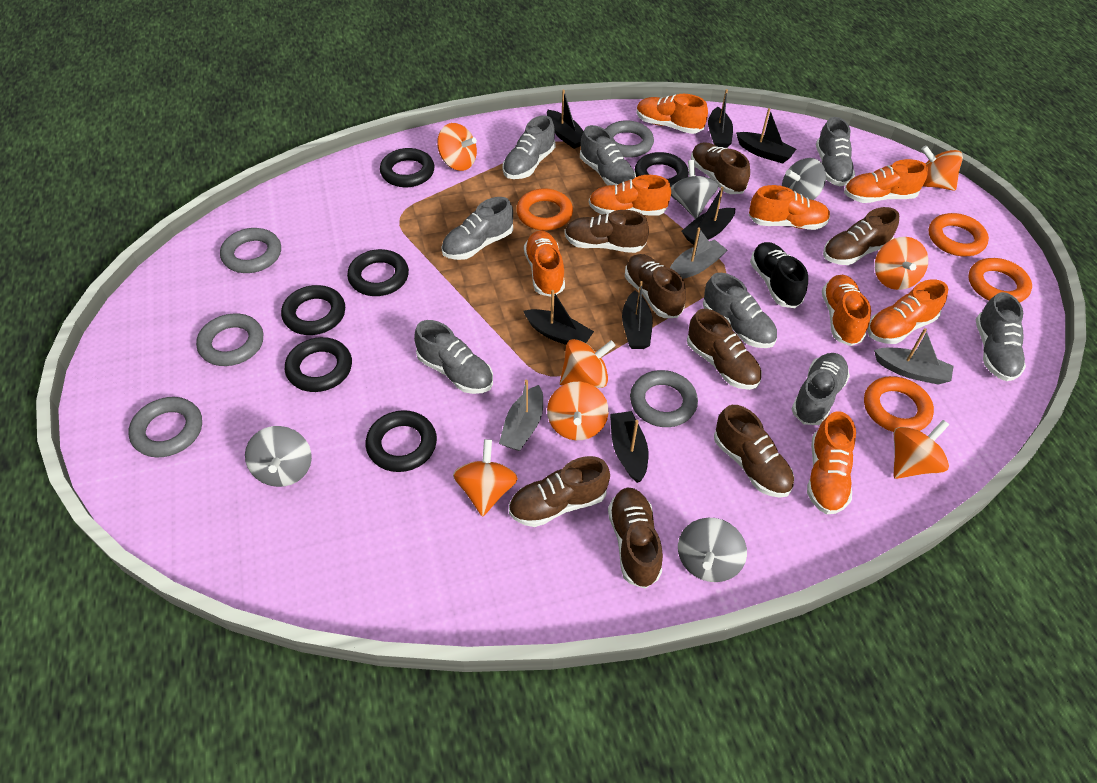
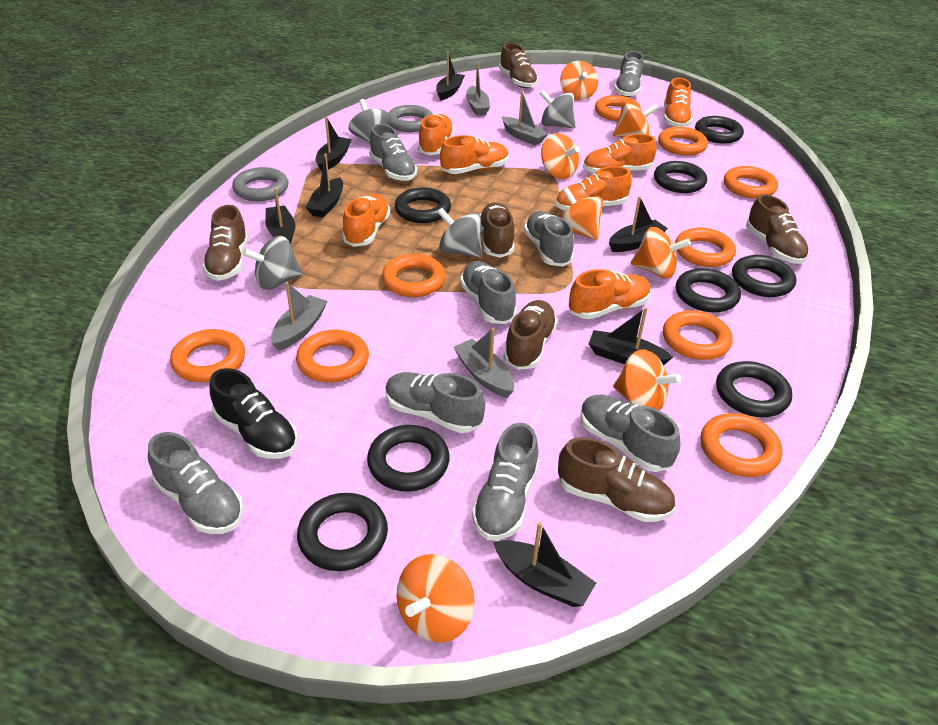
black ring: [281,285,345,335] [285,337,352,392] [347,249,409,296] [366,410,437,472] [380,148,434,187] [635,152,689,187] = 6 -> [297,493,388,571] [367,425,450,492] [395,187,451,223] [654,161,707,193] [676,268,741,312] [695,116,744,144] [716,361,792,417] [732,255,796,297] = 8
brown shoe: [509,456,610,527] [565,210,649,253] [608,488,663,589] [625,254,686,318] [687,309,762,390] [691,142,750,194] [714,405,794,498] [823,207,899,265] = 8 -> [203,205,248,281] [480,202,514,258] [499,43,538,88] [503,300,558,370] [558,437,676,522] [746,194,809,264] = 6
grey boat: [499,380,543,451] [670,227,727,279] [874,328,953,384] = 3 -> [271,282,328,351] [454,328,514,398] [466,62,490,116] [502,91,548,145] = 4
grey ring: [128,397,202,457] [196,313,263,366] [220,228,281,273] [605,120,654,158] [630,370,698,427] = 5 -> [232,167,288,201] [388,105,433,132] = 2
orange ring: [516,188,573,231] [864,376,934,432] [929,213,989,256] [968,258,1032,303] = 4 -> [170,329,245,382] [296,330,369,383] [382,254,446,297] [595,95,641,121] [658,127,708,156] [663,310,733,360] [675,228,736,267] [701,413,782,477] [724,166,778,199] = 9
orange shoe: [524,230,565,297] [589,175,671,216] [636,94,708,134] [748,185,830,230] [807,411,856,514] [822,275,871,346] [844,159,928,203] [867,279,948,344] = 8 -> [342,194,390,247] [418,114,454,155] [440,135,509,174] [555,166,632,211] [569,269,651,319] [583,134,657,173] [664,78,692,127] = 7

